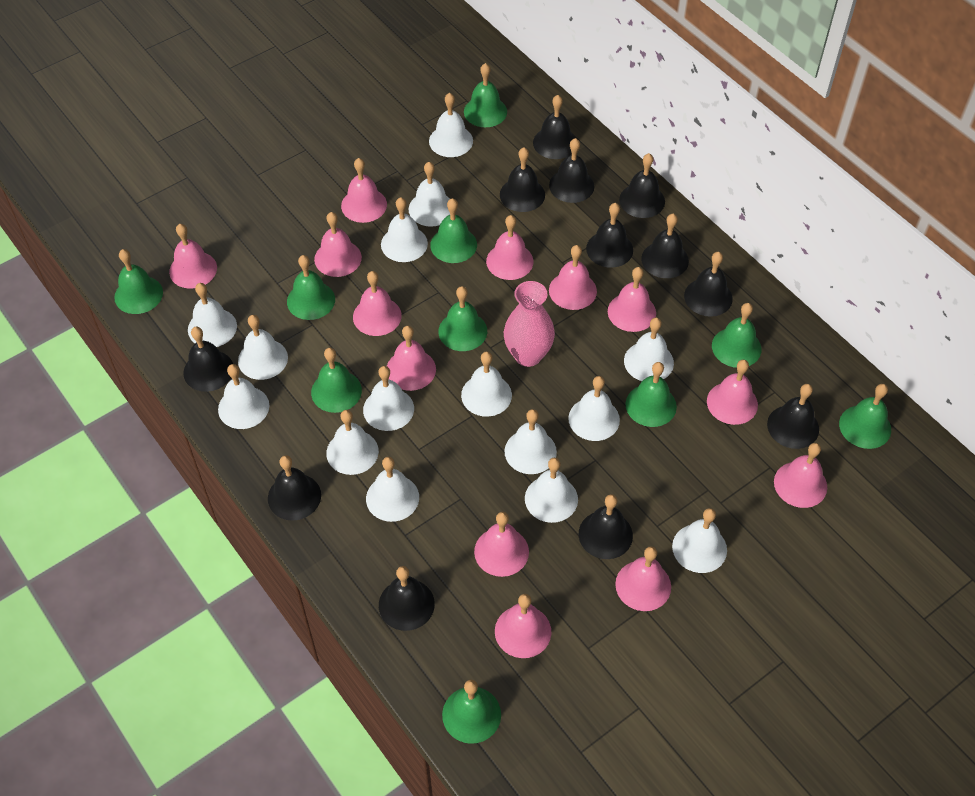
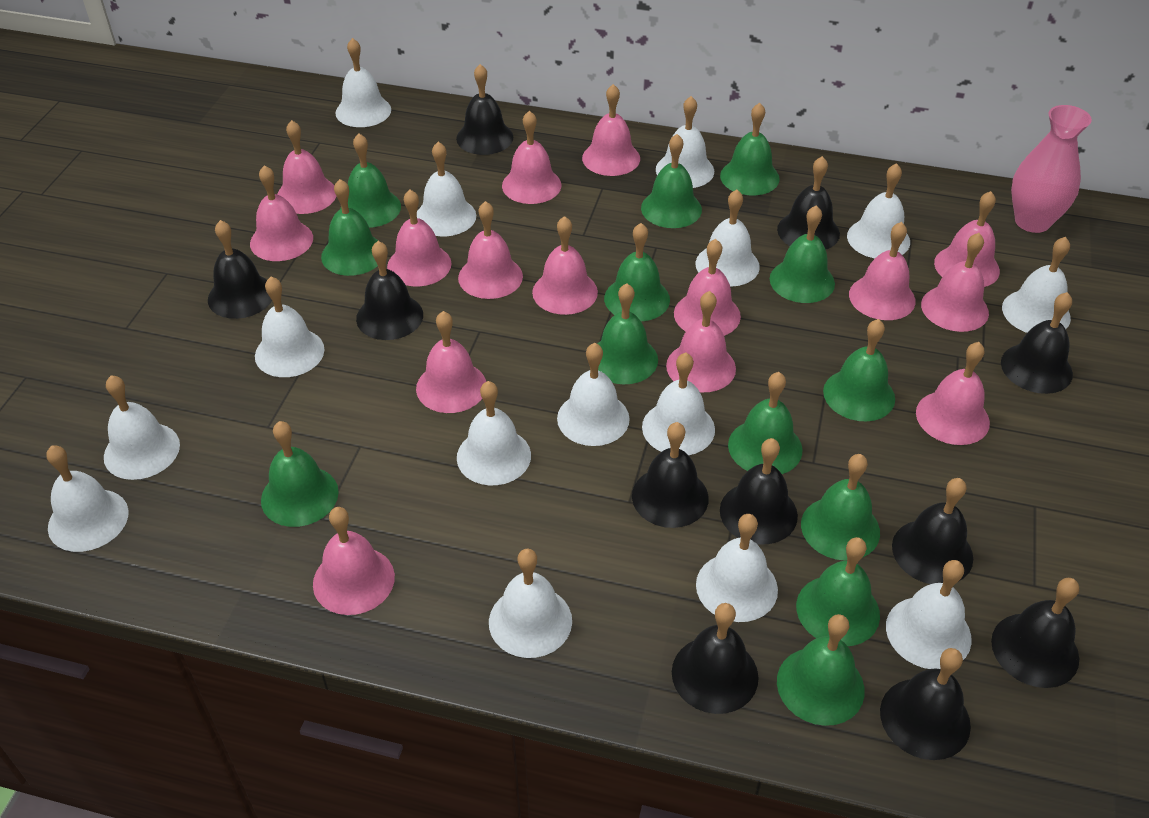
black bell: [183,327,233,392] [268,455,321,521] [379,566,435,631] [500,148,545,212] [533,95,575,159] [549,138,595,203] [579,494,633,559] [586,203,633,268] [619,153,665,218] [641,214,689,278] [684,252,733,317] [767,384,819,449] = 12 -> [208,220,272,319] [356,241,423,340] [456,64,513,155] [632,422,709,528] [672,603,759,714] [720,438,798,544] [777,156,840,249] [880,648,971,760] [892,478,973,584] [991,578,1079,688] [1001,292,1073,394] = 11
green bell: [114,249,163,314] [287,255,335,320] [311,348,362,413] [430,198,477,263] [438,286,487,351] [442,680,501,744] [464,63,507,127] [625,362,677,427] [712,303,761,368] [839,384,891,449] = 10 -> [261,421,339,527] [321,179,378,276] [340,133,401,228] [597,283,658,384] [604,223,670,322] [641,134,702,228] [720,103,780,195] [728,372,803,474] [770,205,835,303] [777,614,865,726] [796,537,880,646] [801,454,880,561] [823,319,895,421] = 13
pink bell: [169,224,217,289] [314,212,362,277] [341,158,387,223] [353,271,402,336] [387,326,436,391] [474,512,529,577] [486,215,534,280] [495,594,551,658] [549,245,597,310] [608,267,656,332] [615,546,671,611] [707,360,758,425] [774,443,827,508] = 13 -> [250,165,313,261] [277,120,337,214] [313,507,395,615] [387,190,452,286] [416,311,486,413] [458,201,523,299] [502,111,562,204] [532,216,598,315] [582,84,640,176] [666,291,736,392] [674,239,741,336] [849,222,916,320] [916,342,990,445] [921,233,989,332] [934,191,1000,287] = 15

